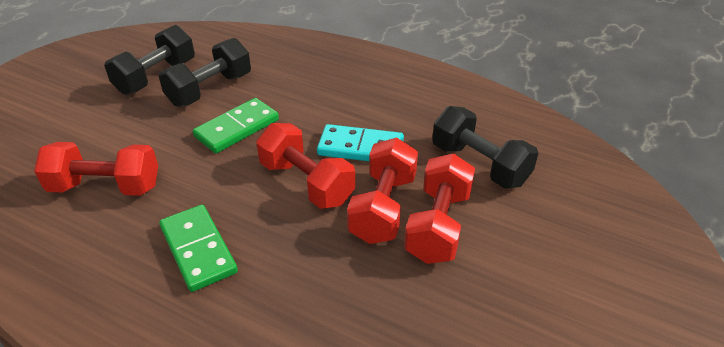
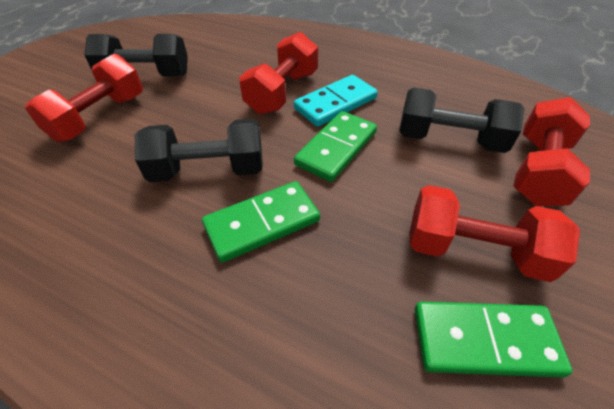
green domino: [159,205,238,292] [193,98,279,153] = 2 -> [202,181,320,263] [294,111,377,182] [415,302,573,378] = 3

